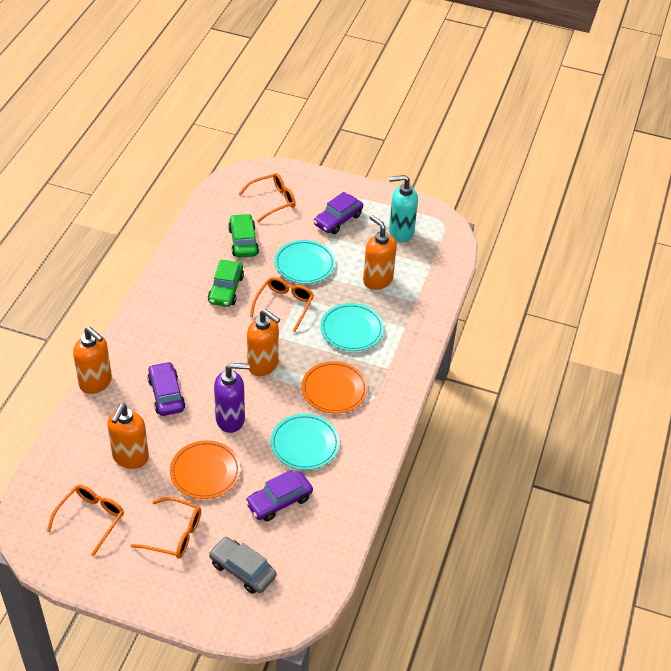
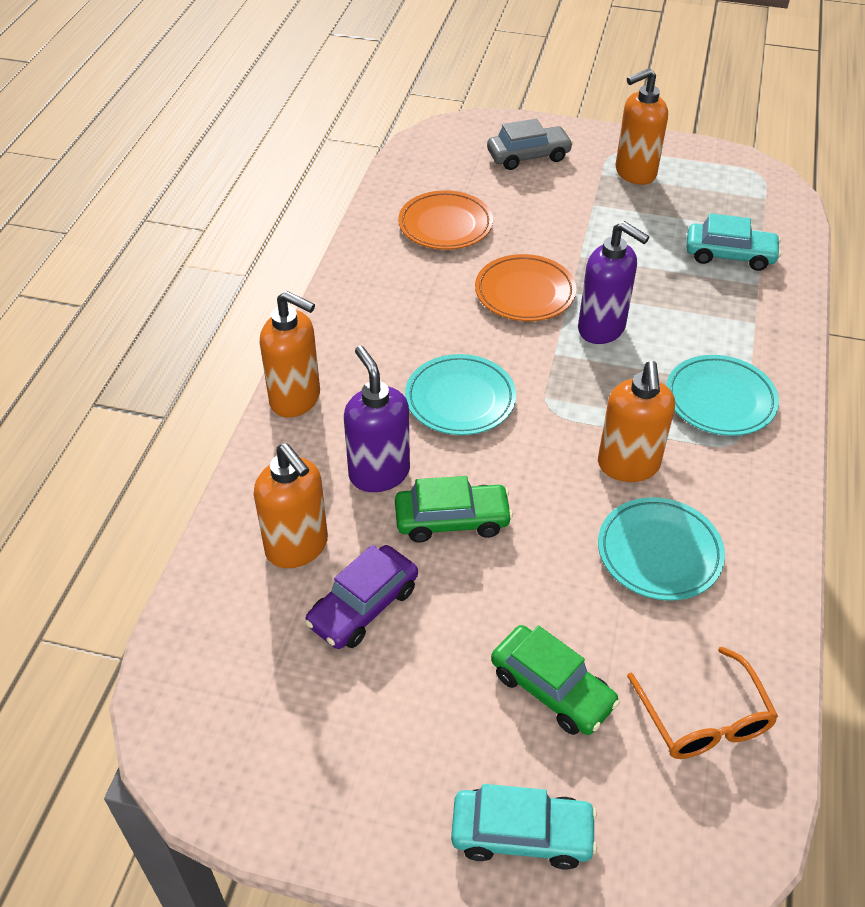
orange glasses: [47,485,124,556] [130,497,201,559] [239,173,296,222] [250,277,314,332] = 4 -> [627,647,778,759] = 1
purple car: [147,361,185,416] [245,470,313,522] [314,192,363,234] = 3 -> [305,545,418,649] = 1
purple soap dispenser: [214,363,250,433] = 1 -> [344,346,410,492] [578,221,649,344] = 2
turquoise car: none = 0 -> [451,784,597,870] [686,213,781,271] = 2
turquoise soap dispenser: [389,175,418,242] = 1 -> none = 0

